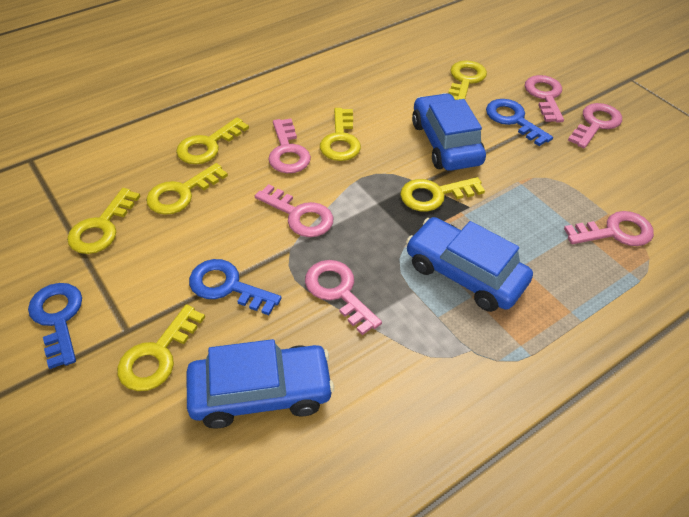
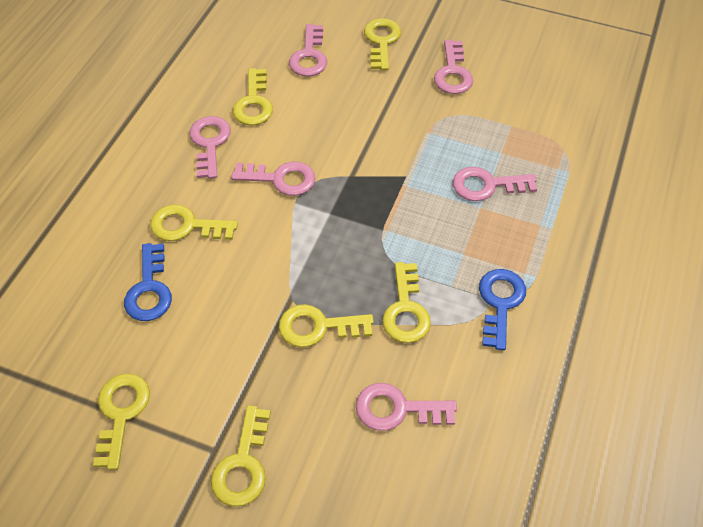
blue car: [187,339,334,429] [406,217,533,312] [412,93,486,171] = 3 -> none = 0
blue key: [28,283,82,369] [189,259,282,315] [486,99,553,146] = 3 -> [124,243,172,321] [479,269,526,350] = 2

